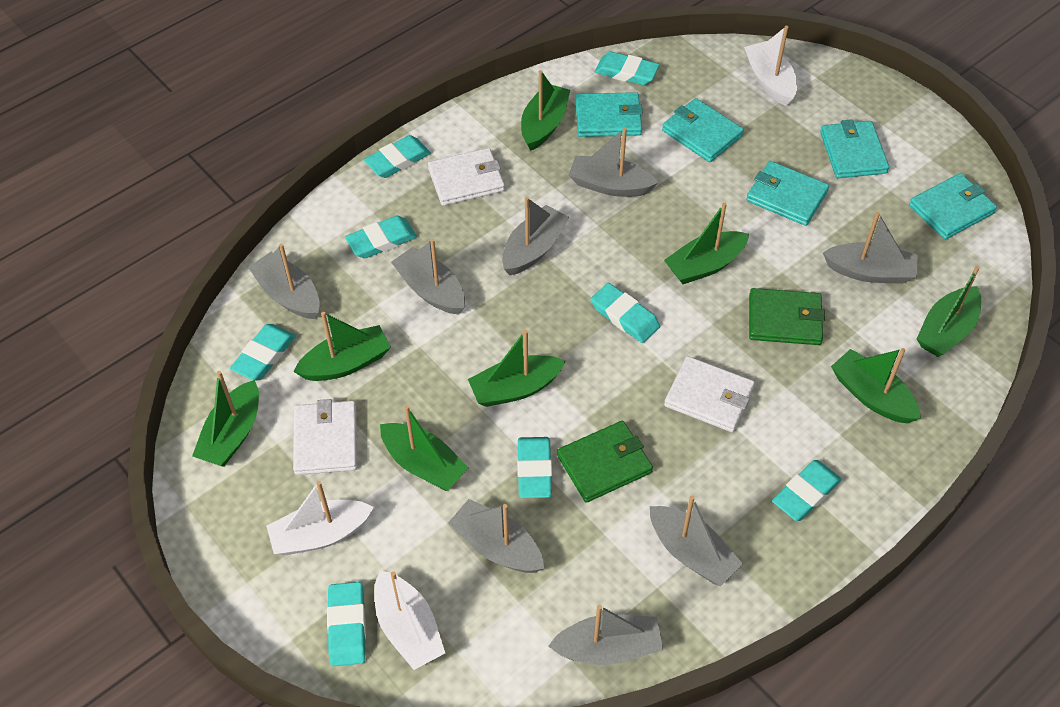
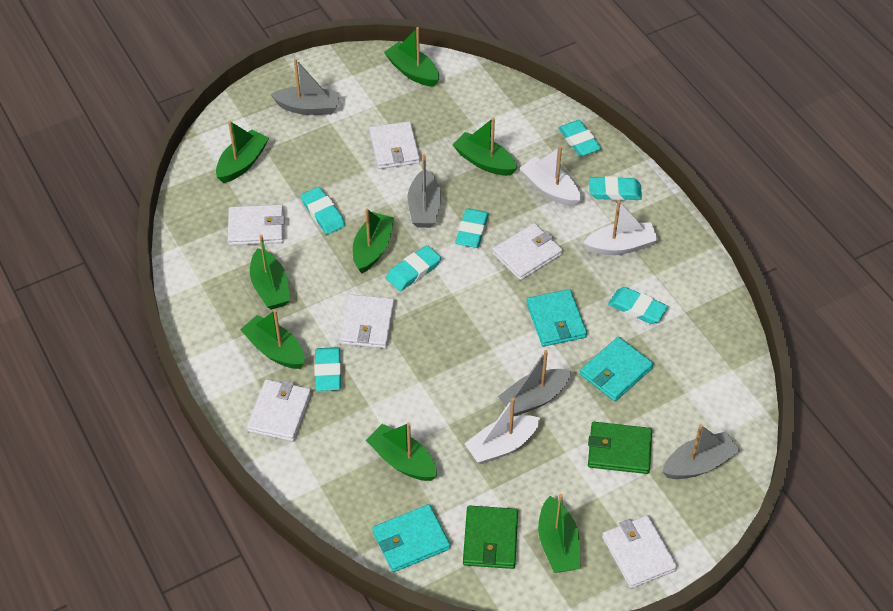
grey boat: [248,244,320,319] [391,238,465,315] [448,499,544,573] [502,197,569,275] [548,605,663,665] [569,127,659,197] [650,495,743,586] [823,212,917,284] = 8 -> [270,59,340,115] [408,154,441,228] [498,350,571,416] [662,424,740,479] = 4
turquoise eraser: [230,324,296,381] [327,582,366,666] [345,216,417,258] [364,135,431,178] [517,437,552,498] [591,283,660,343] [595,52,659,85] [772,460,842,521] = 8 -> [301,187,345,235] [314,347,341,391] [386,245,441,291] [455,208,489,248] [558,120,602,157] [589,176,642,201] [608,287,668,324] = 7
turquoise wallet: [576,92,643,137] [662,98,744,162] [746,161,829,226] [820,119,889,178] [909,173,997,240] = 5 -> [372,504,450,572] [526,289,587,346] [580,337,654,401] = 3
white wallet: [293,399,357,475] [428,148,505,206] [664,356,755,432] = 3 -> [228,205,284,245] [247,379,311,441] [340,294,395,348] [369,121,420,169] [492,223,563,280] [602,515,677,589] = 6

